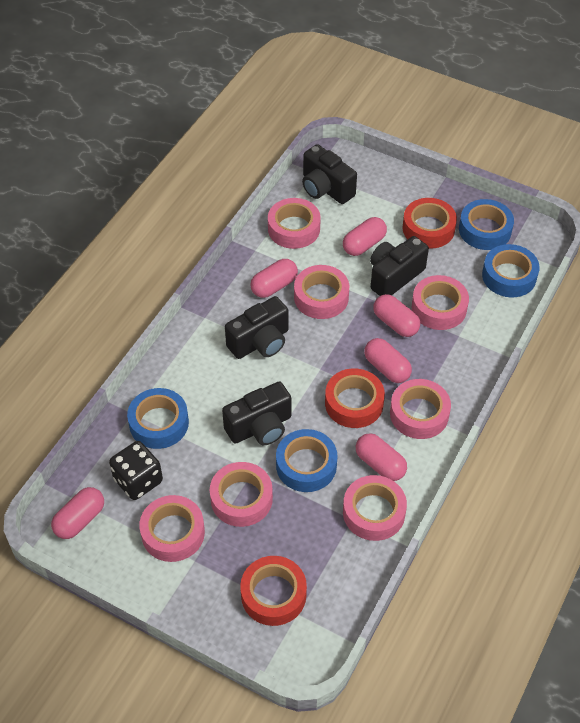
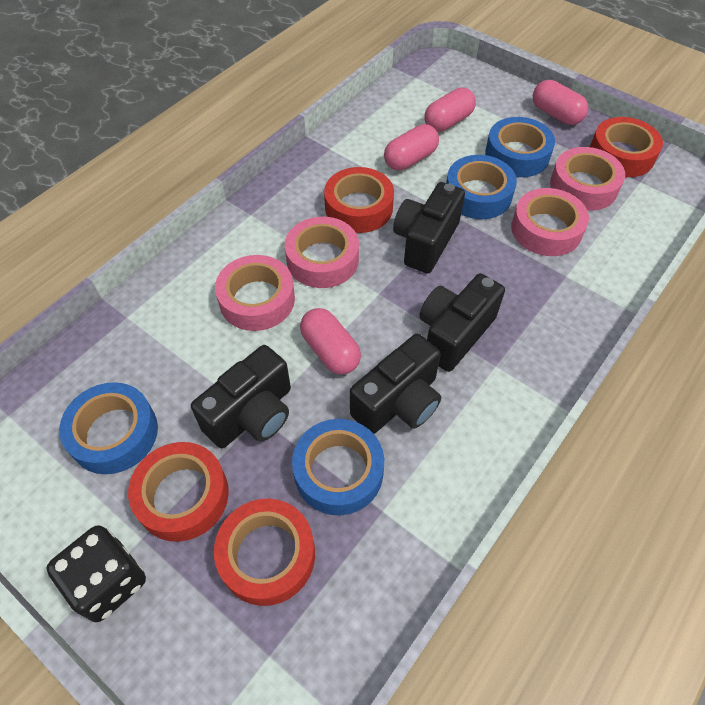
pink capsule: [51,487,104,539] [250,259,298,298] [343,217,387,256] [356,433,407,481] [364,338,412,383] [373,294,420,337] = 6 -> [300,308,361,374] [384,124,439,171] [425,88,476,132] [533,80,589,125] = 4
pink tape: [139,495,205,562] [210,462,273,527] [268,198,321,249] [294,265,349,319] [343,475,407,541] [390,379,451,439] [412,275,469,330] = 7 -> [215,255,295,331] [285,217,359,288] [511,188,589,256] [550,147,625,211] = 4
red tape: [240,556,307,626] [325,368,385,428] [402,198,457,249] = 3 -> [128,442,229,542] [214,499,315,606] [324,167,394,233] [590,117,663,177] = 4

